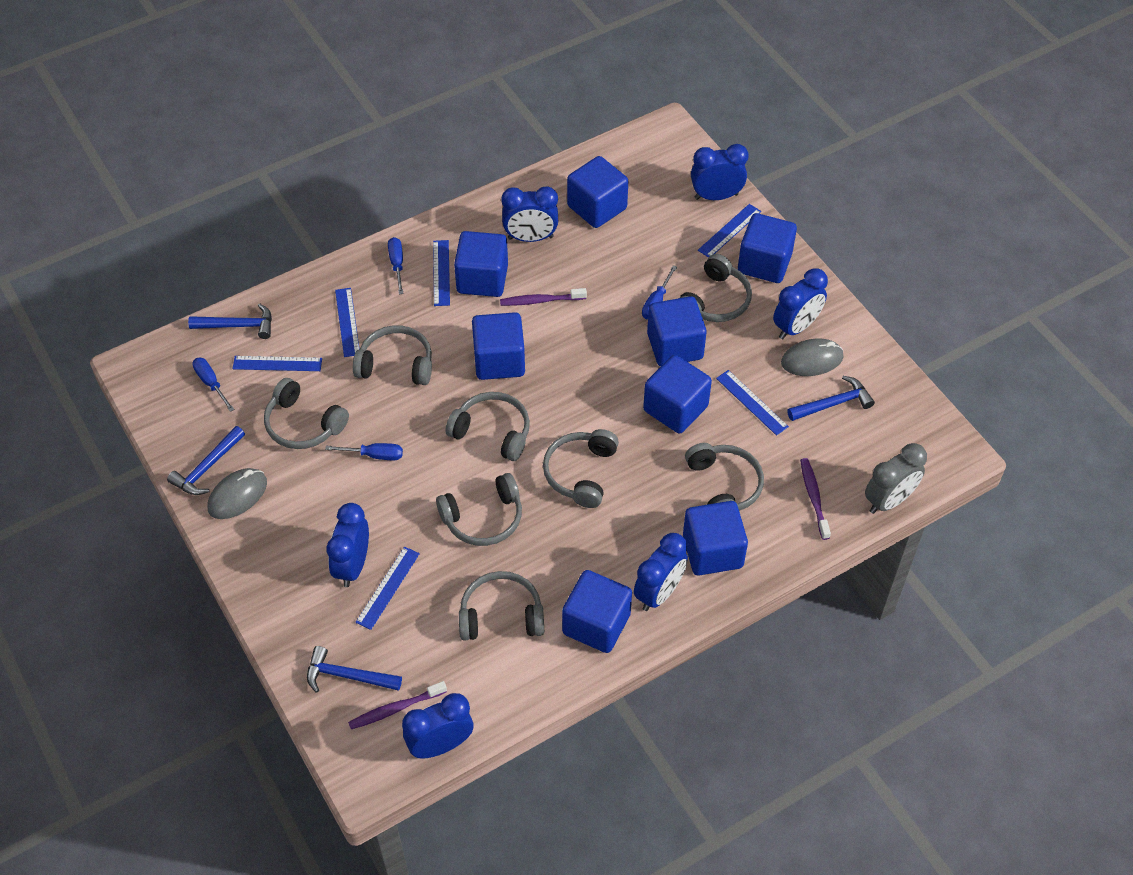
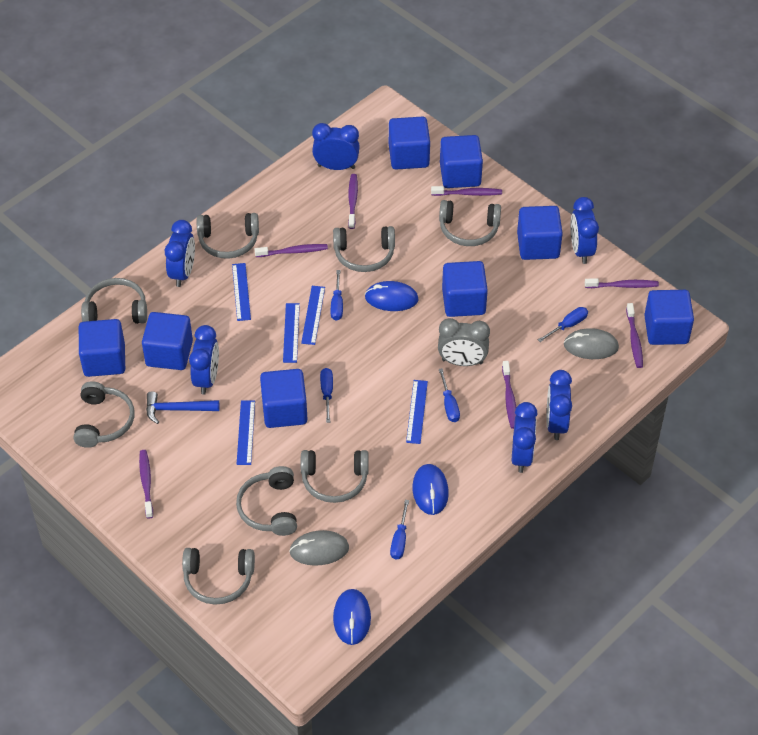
blue hammer: [167,426,245,495] [188,303,272,339] [307,646,402,693] [787,376,875,421] = 4 -> [146,391,220,424] = 1
blue mouse: none = 0 -> [333,589,371,645] [365,281,419,311] [412,464,449,515] = 3
blue ruler: [232,356,322,371] [335,288,359,357] [356,547,420,630] [433,240,450,306] [698,204,761,258] [716,370,789,436] = 6 -> [232,263,251,321] [237,400,255,465] [283,303,300,363] [301,286,325,345] [406,380,428,444] = 5
blue screwdriver: [193,358,235,412] [325,443,403,460] [388,237,403,294] [642,265,677,319] = 4 -> [320,368,333,423] [331,270,343,321] [390,500,409,560] [439,368,460,422] [538,307,588,342] = 5
purple toothbrush: [348,681,447,729] [500,288,587,306] [800,458,831,540] = 3 -> [139,450,153,519] [255,244,328,257] [348,174,358,229] [431,186,502,196] [502,361,516,429] [585,278,659,288] [626,303,643,368] = 7

